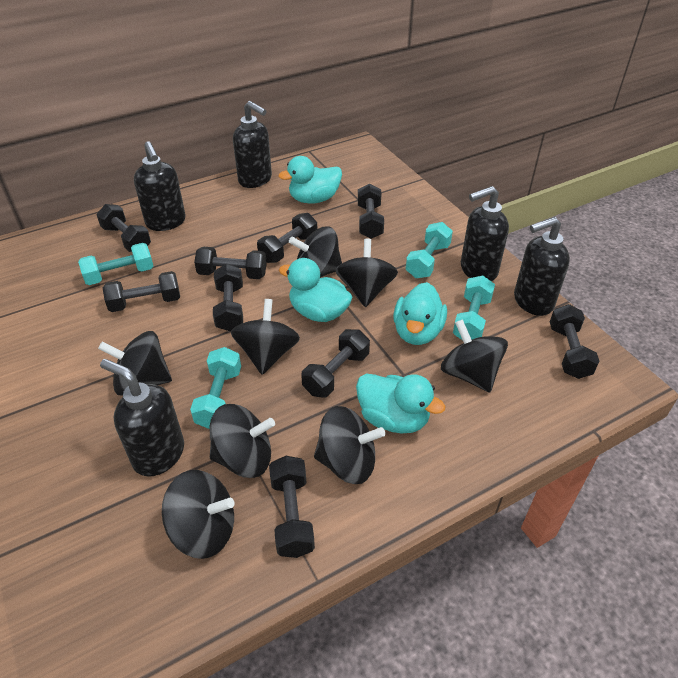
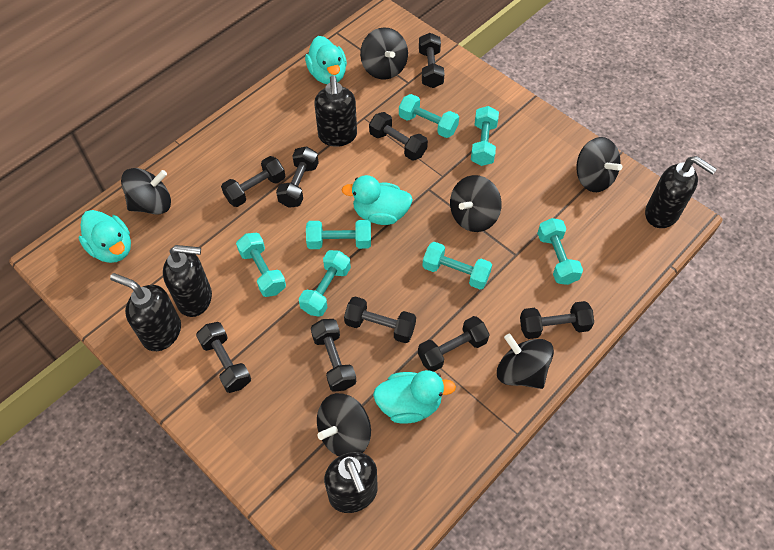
black spinning top: [98,331,172,396] [162,470,235,559] [210,404,275,478] [231,299,300,375] [289,226,342,278] [314,406,385,484] [335,239,398,307] [441,319,508,393] = 8 -> [121,168,171,214] [317,393,371,456] [360,27,408,80] [450,175,502,232] [497,334,554,389] [576,137,622,192] = 6
turquoise dumbbell: [78,243,154,285] [190,347,241,429] [406,222,453,278] [453,275,495,340] = 4 -> [236,233,286,297] [299,250,351,317] [306,220,371,249] [399,94,459,138] [422,242,492,289] [471,106,499,166] [537,218,583,285] = 7

